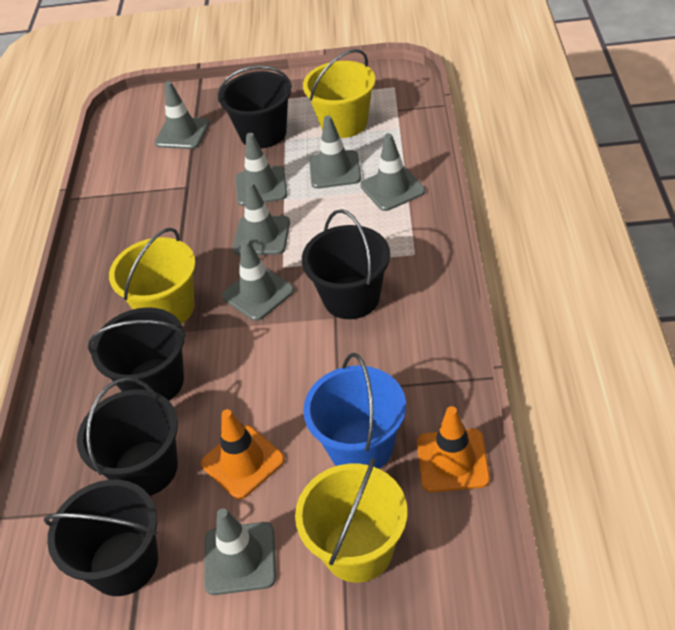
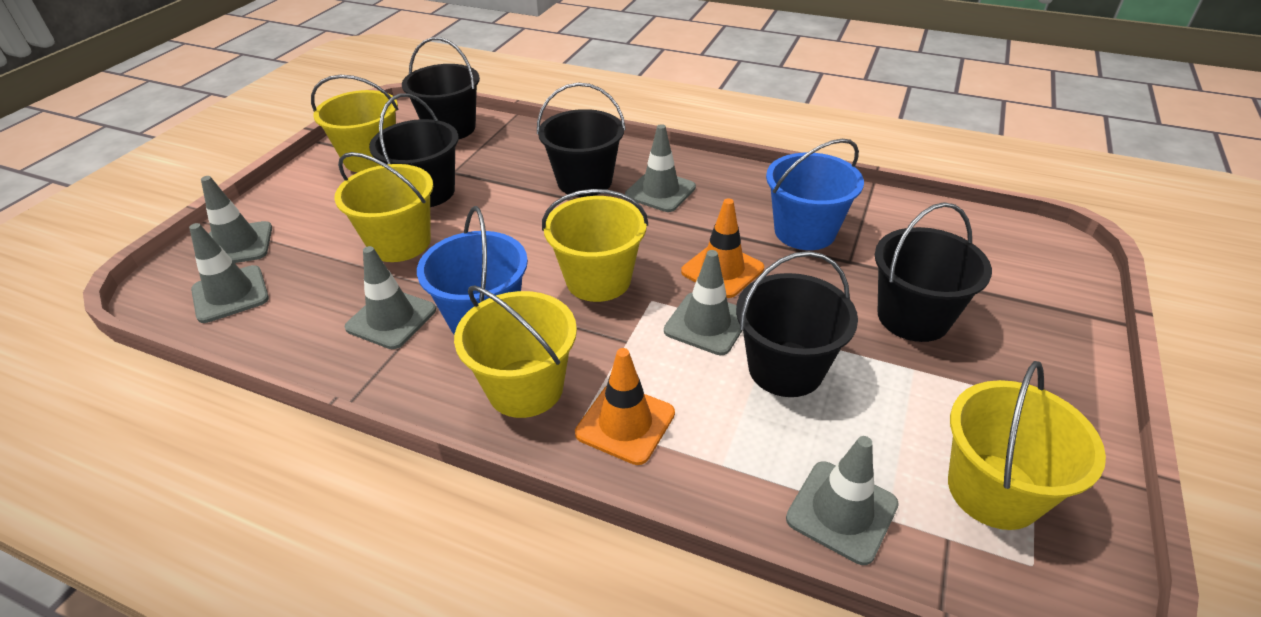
blue bucket: [303,353,406,469] = 1 -> [417,206,528,334] [766,139,864,250] = 2
grey traffic cone: [155,81,210,149] [204,508,276,595] [222,239,294,321] [233,182,290,255] [235,133,287,206] [309,116,361,189] [360,133,425,211] = 7 -> [189,223,269,323] [201,176,272,263] [345,246,436,349] [625,124,696,212] [664,250,743,355] [786,436,899,565] = 6
yellow bucket: [109,227,196,324] [295,458,407,583] [303,49,375,138] = 3 -> [311,75,398,172] [334,152,433,262] [454,285,577,418] [542,189,648,302] [948,361,1106,530] = 5

